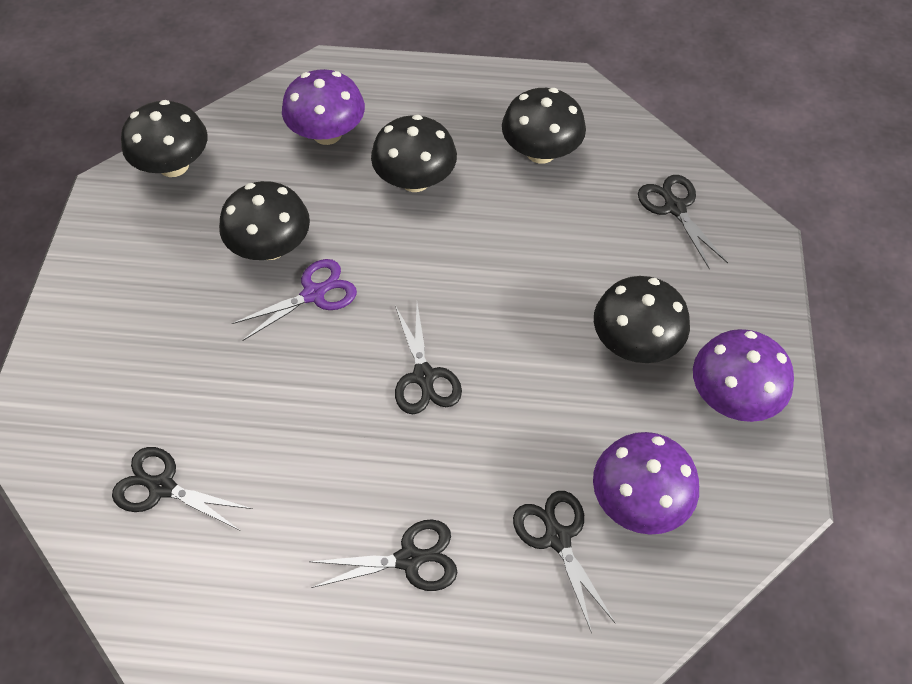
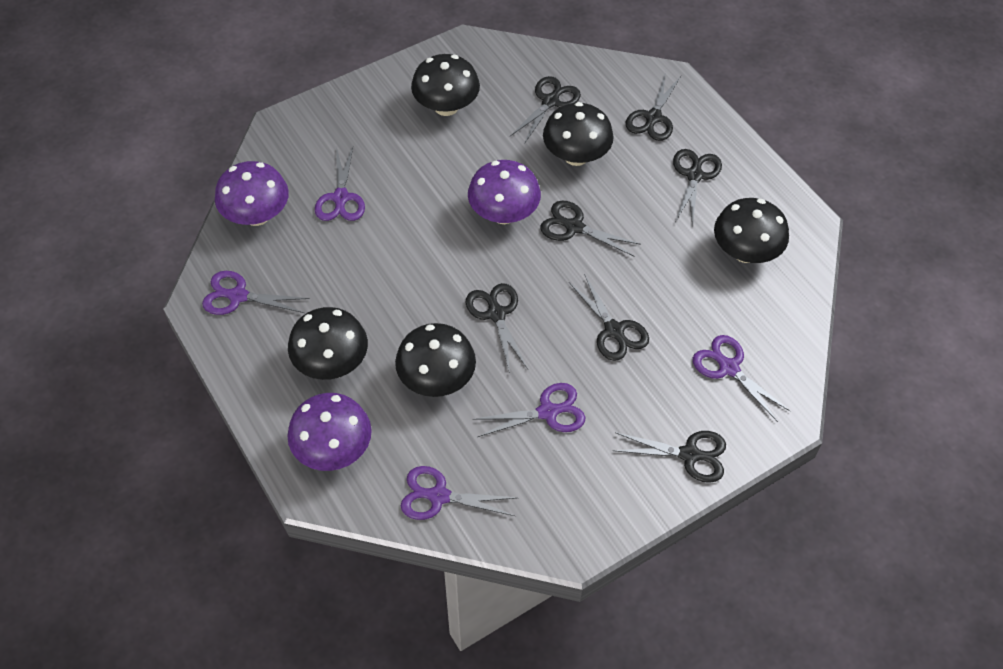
black scissors: [112,447,253,530] [308,519,457,591] [395,304,462,414] [513,491,616,633] [638,175,728,269] = 5 -> [466,283,528,373] [510,76,581,144] [540,201,641,256] [569,274,649,361] [612,431,726,483] [626,72,681,141] [673,149,722,227] = 7
purple scissors: [232,259,357,341] = 1 -> [202,271,310,315] [315,146,365,221] [401,466,517,520] [472,383,586,437] [693,335,791,422] = 5

